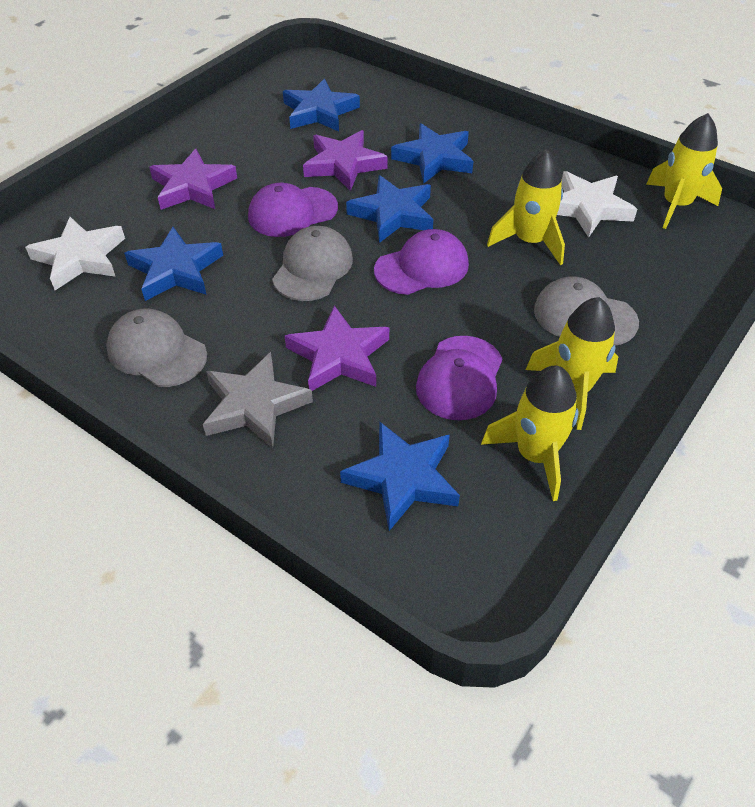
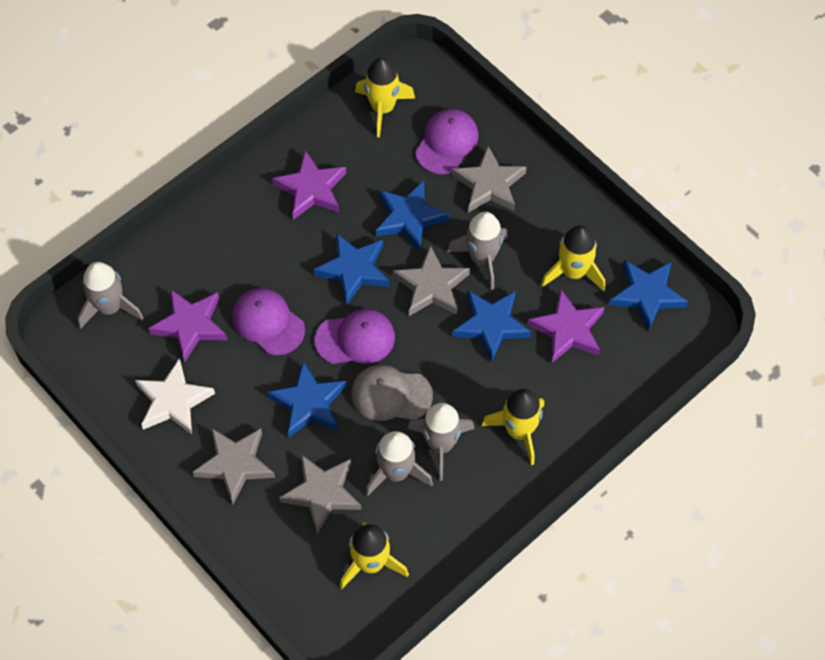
grey cap: [106,308,207,387] [272,226,353,301] [534,276,639,346] = 3 -> [351,365,433,421] = 1
grey rocket: none = 0 -> [77,262,144,329] [365,431,433,497] [407,403,475,481] [447,212,508,290] = 4
grey star: [203,352,313,449] = 1 -> [193,428,275,504] [279,454,362,534] [393,245,470,316] [452,146,527,213] = 4
white star: [25,217,125,290] [557,171,637,238] = 2 -> [135,358,215,435] = 1

